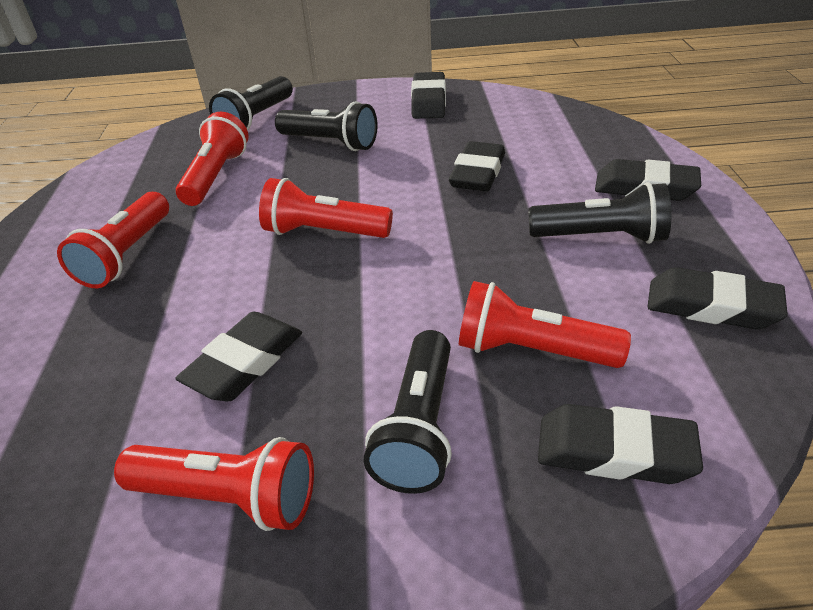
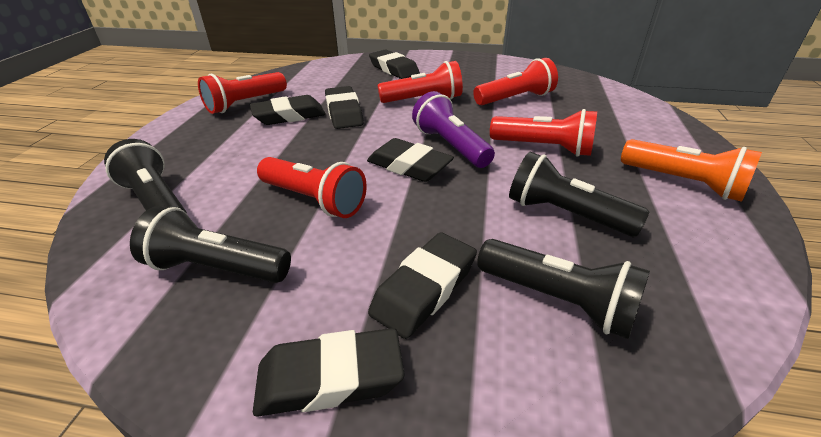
orange flashlight: none = 0 -> [621,139,762,202] = 1
purple flashlight: none = 0 -> [412,91,495,168] = 1

